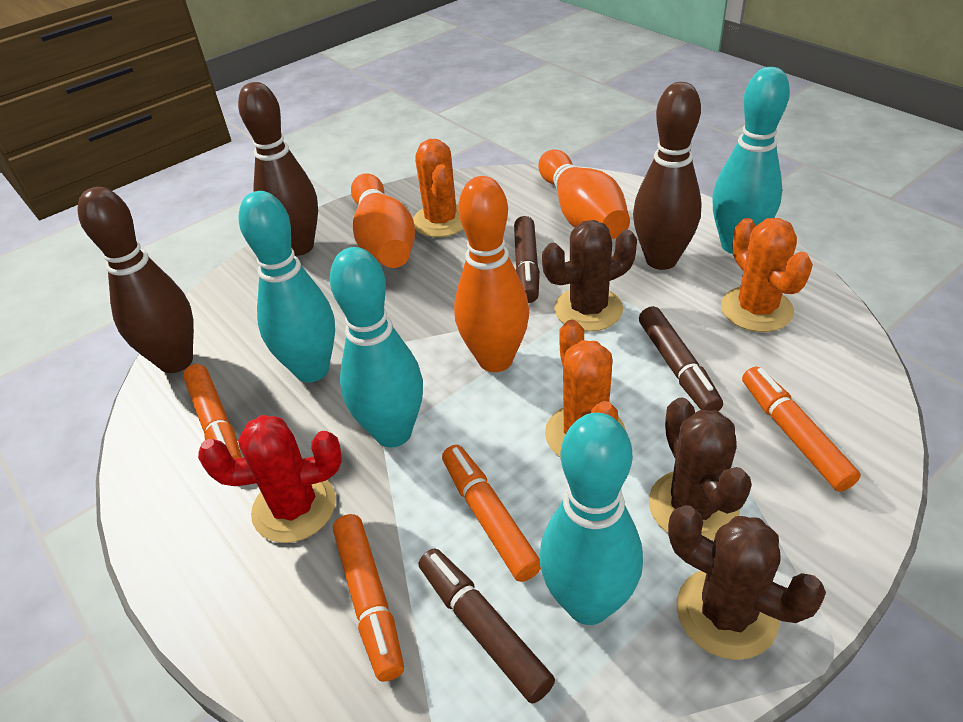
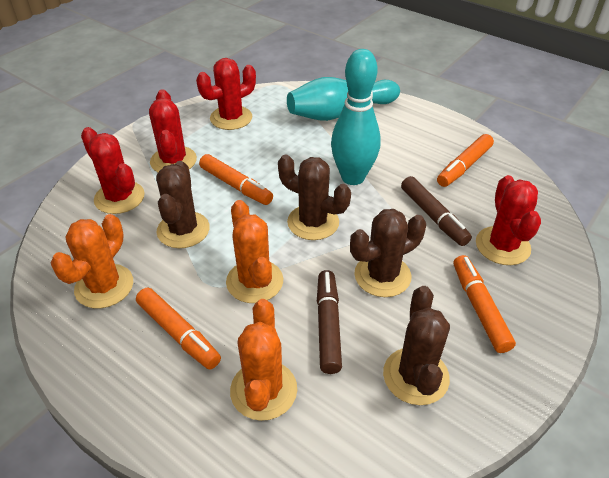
brown bowling pin: [77,187,194,373] [238,82,318,256] [633,82,701,270] = 3 -> none = 0
brown cactus: [542,220,637,332] [649,397,752,541] [668,505,826,660] = 3 -> [156,161,210,248] [278,155,351,240] [350,209,426,297] [383,286,450,405] = 4
brown marker: [419,548,555,703] [514,216,540,303] [639,306,723,411] = 3 -> [317,270,342,374] [401,176,472,246] = 2
orange bowling pin: [351,173,415,268] [454,176,529,372] [538,150,630,239] = 3 -> none = 0
red cactus: [198,415,342,543] = 1 -> [81,127,145,214] [149,89,197,172] [196,58,256,130] [476,175,541,265] = 4
turquoise bowling pin: [239,191,335,383] [330,247,423,447] [540,413,643,625] [712,67,790,254] = 4 -> [287,77,400,121] [331,49,381,185] = 2

